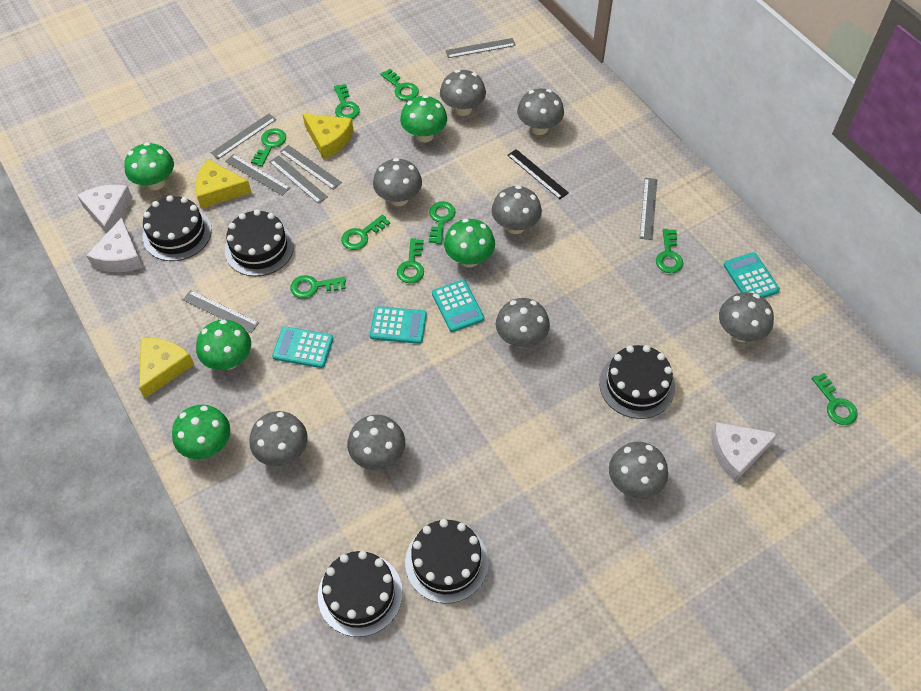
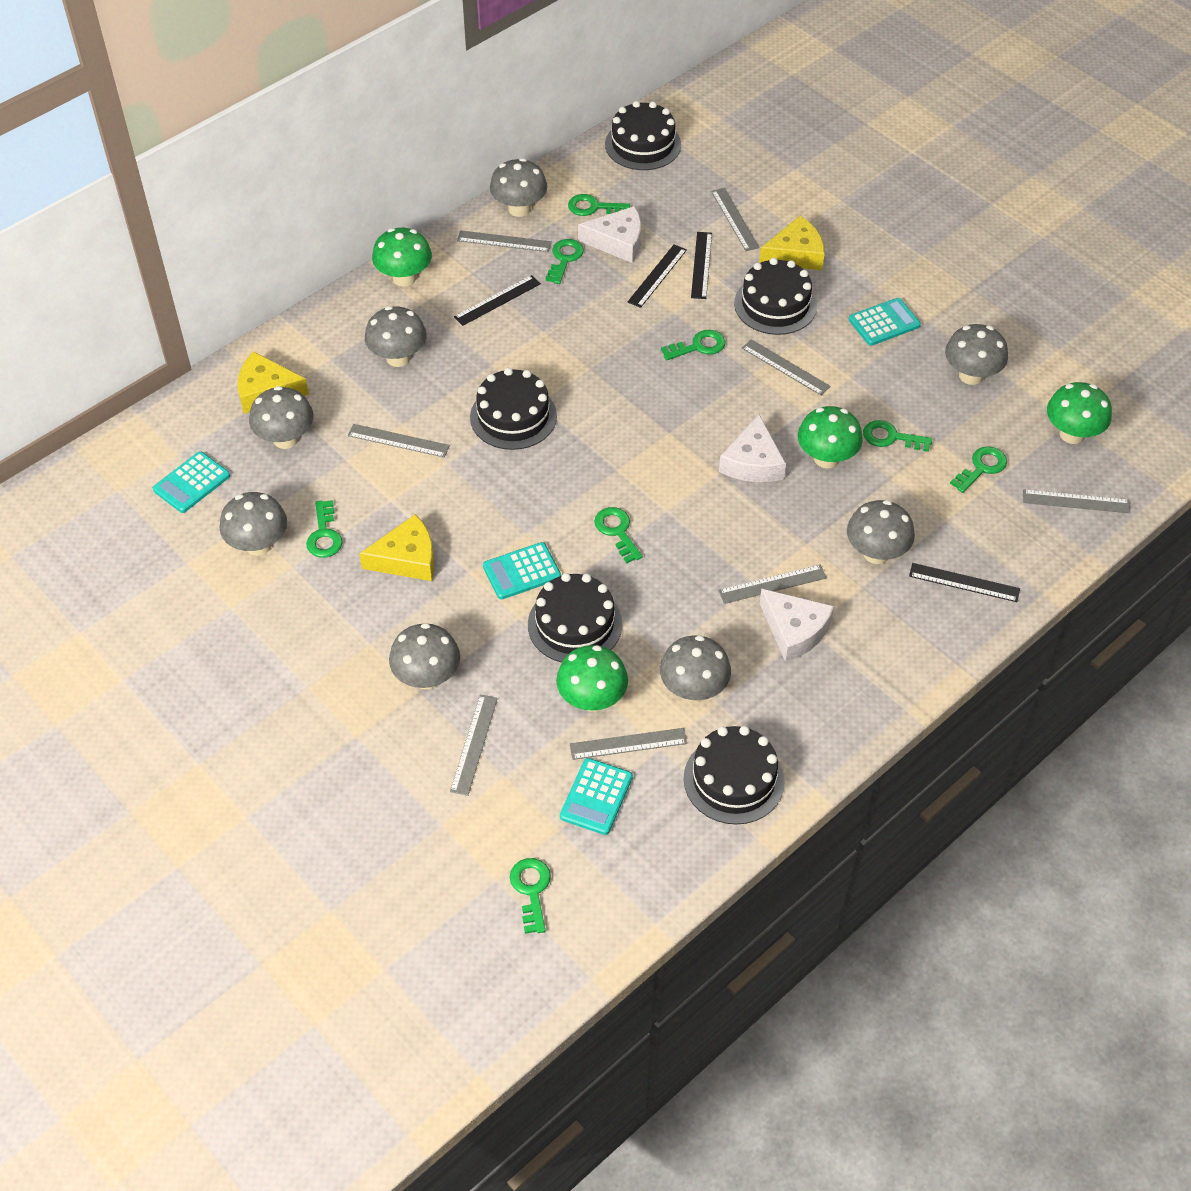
black ruler: [507,149,569,199] = 1 -> [454,275,541,326] [628,245,687,308] [691,232,712,299] [909,563,1020,602] = 4
green key: [251,128,286,167] [290,275,346,299] [334,84,360,119] [341,215,390,250] [381,69,419,101] [397,238,424,283] [429,201,456,244] [656,229,683,273] [811,373,858,425] = 9 -> [306,500,343,558] [510,858,551,934] [545,239,584,284] [568,194,630,216] [594,507,643,563] [661,330,725,360] [863,420,932,452] [950,446,1007,493] = 8
green mushroom: [124,142,174,190] [172,405,230,459] [196,319,251,370] [400,95,447,142] [444,219,495,267] = 5 -> [372,228,432,287] [556,645,628,712] [798,406,863,468] [1047,382,1112,444] = 4
grey mushroom: [250,411,308,466] [347,415,405,470] [373,158,422,206] [440,70,486,116] [491,185,542,234] [496,298,550,348] [517,89,564,135] [609,442,668,499] [719,292,774,342] = 9 -> [220,492,287,556] [249,386,314,449] [365,306,427,367] [389,623,460,690] [490,158,547,217] [660,635,731,702] [847,500,915,564] [945,324,1008,385] = 8
grey ruler: [183,290,259,333] [211,113,276,159] [225,154,290,196] [269,155,328,204] [280,145,342,190] [445,38,516,58] [640,178,657,240] = 7 -> [348,424,450,458] [450,695,498,796] [457,230,552,252] [570,728,687,760] [711,188,760,251] [718,565,827,604] [742,339,831,395] [1023,489,1130,513] = 8

